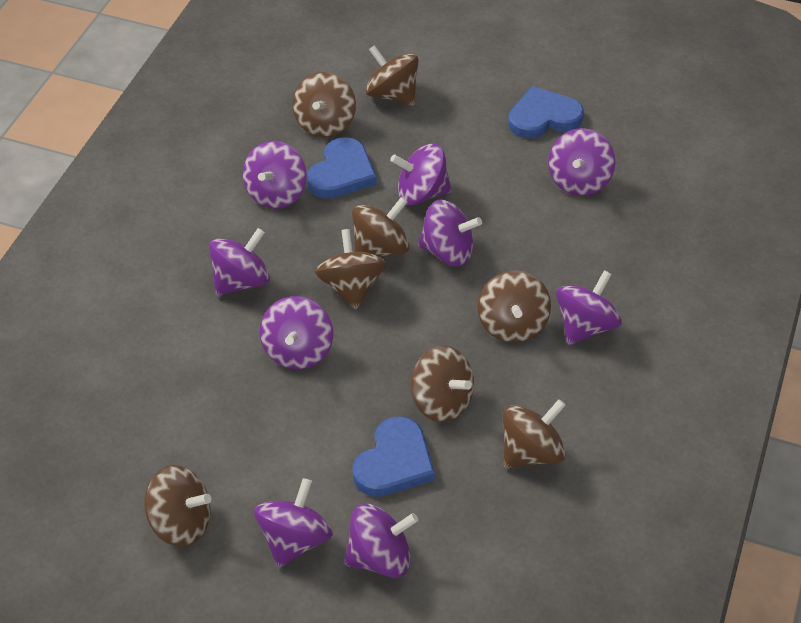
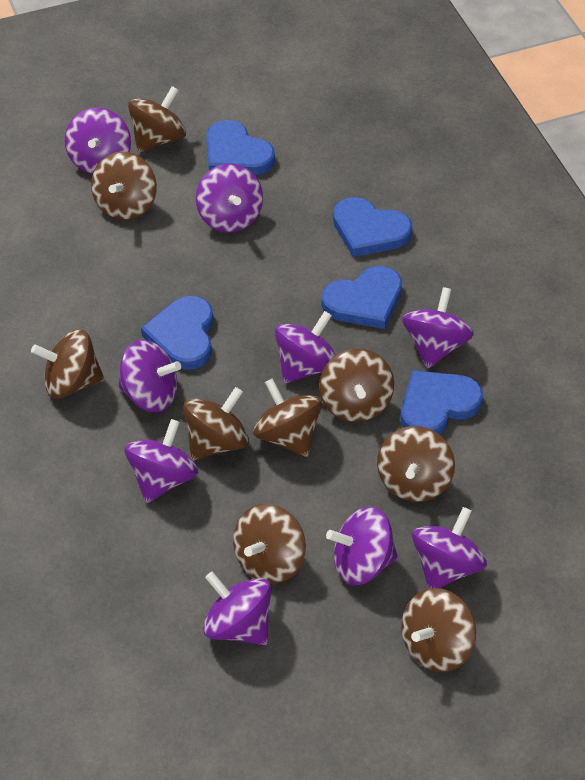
blue heart: [307,137,377,198] [353,416,435,497] [508,86,584,139] = 3 -> [141,296,213,370] [206,120,275,175] [322,266,402,329] [333,197,412,257] [401,370,483,434] = 5
brown spinning top: [144,465,211,547] [293,72,356,137] [315,229,386,309] [352,197,409,257] [366,45,419,106] [410,346,474,422] [478,270,551,343] [503,399,566,468] = 8 -> [31,329,104,398] [91,152,157,220] [128,86,186,152] [183,387,249,460] [233,504,306,584] [253,378,322,457] [319,349,394,422] [377,426,455,502] [401,588,476,672] = 9

